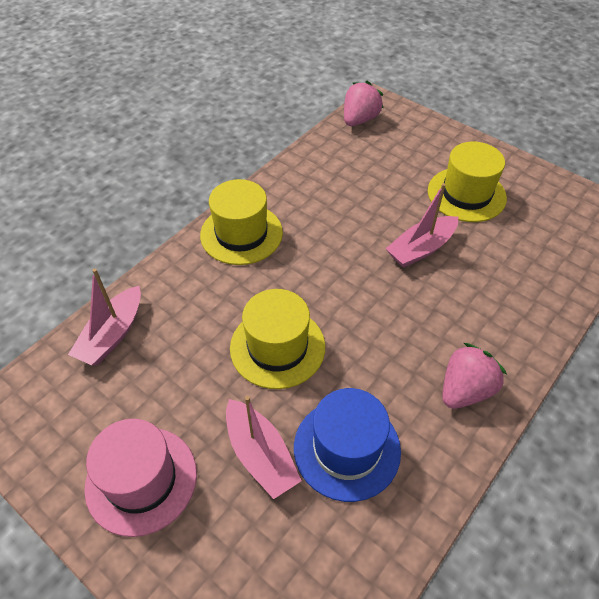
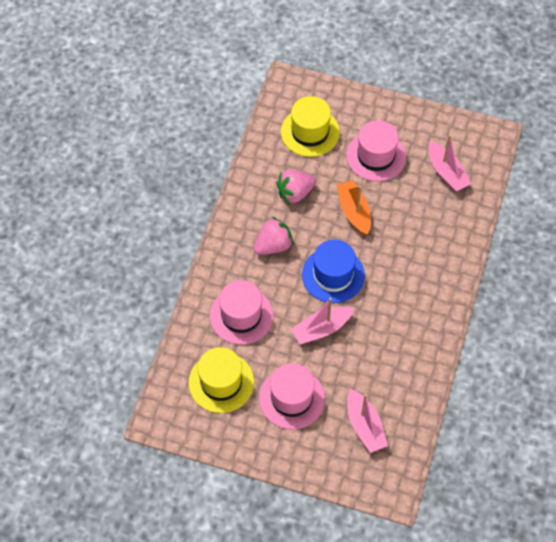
orange boat: none = 0 -> [336,180,371,235] = 1
pink hat: [84,419,197,537] = 1 -> [210,280,273,345] [259,363,325,429] [346,120,406,181] = 3
yellow hat: [200,179,283,265] [230,289,325,389] [428,142,507,222] = 3 -> [188,347,254,413] [281,96,340,157] = 2

